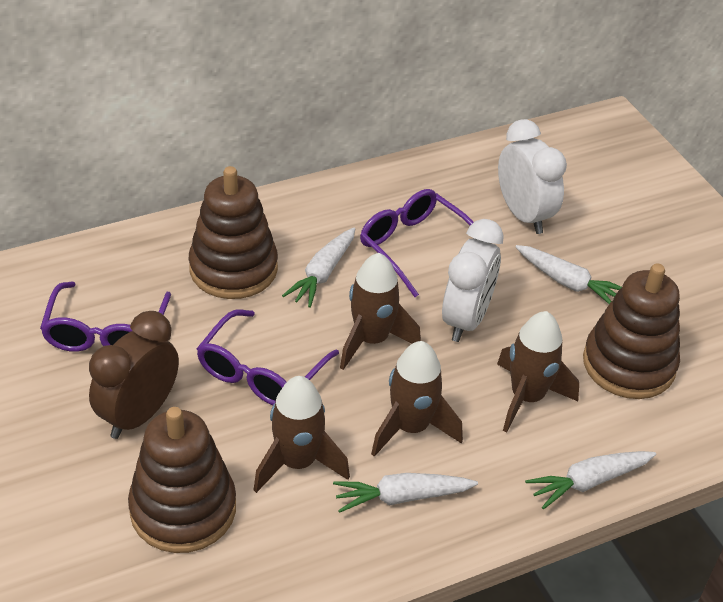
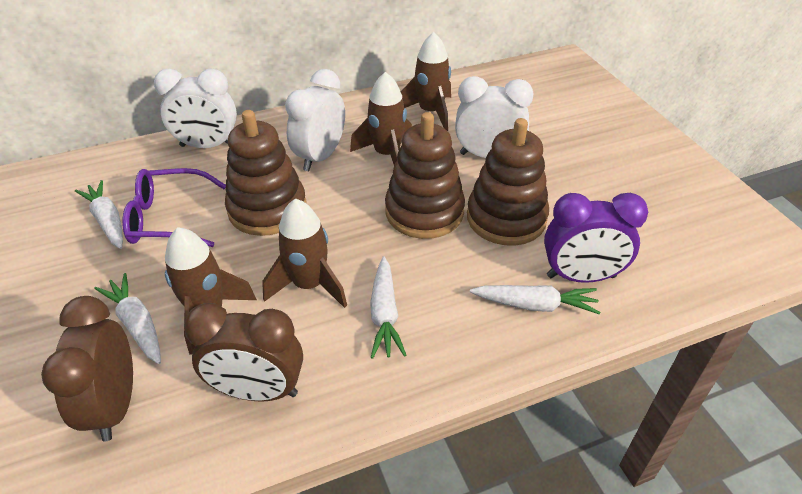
brown clock: [89,311,179,439] = 1 -> [41,296,133,442] [184,303,303,402] = 2
purple clock: none = 0 -> [544,193,648,283] = 1
purple glasses: [40,282,171,352] [197,309,339,405] [360,189,474,297] = 3 -> [122,168,226,247] = 1
white clock: [442,219,504,342] [498,119,567,234] = 2 -> [154,68,237,148] [285,69,345,171] [455,76,534,158] = 3

